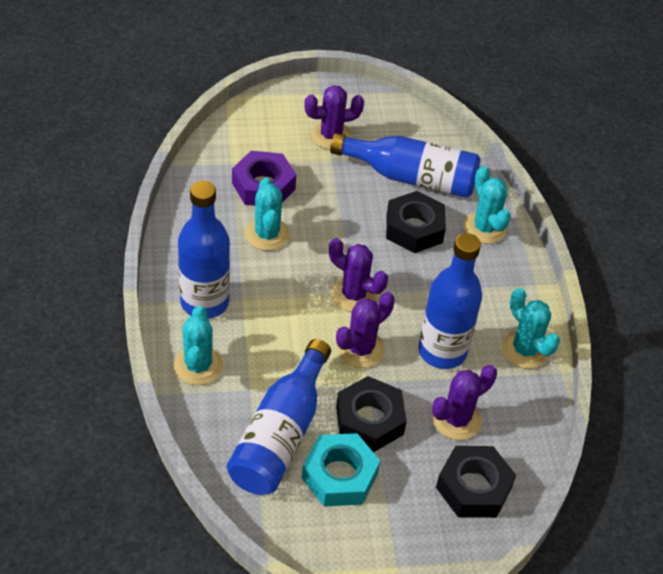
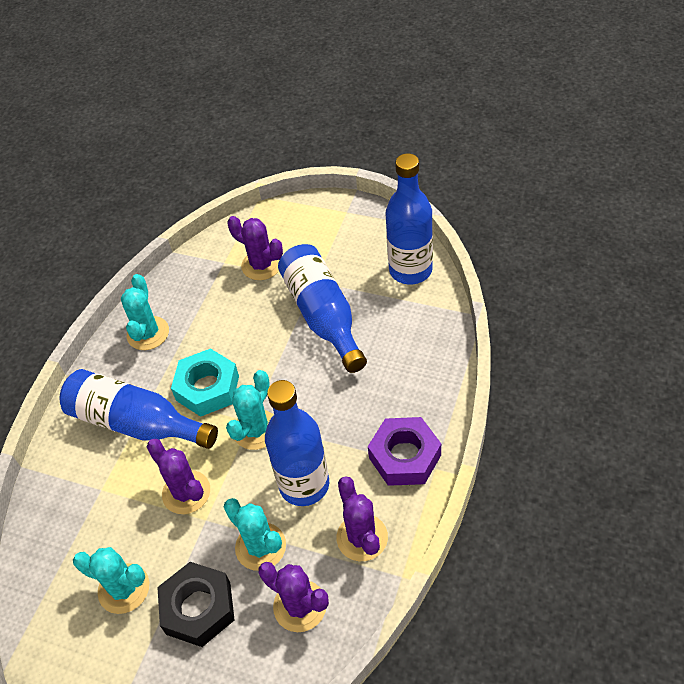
black nut: [336,376,407,452] [386,191,446,253] [436,446,516,518] = 3 -> [157,562,234,647] = 1

